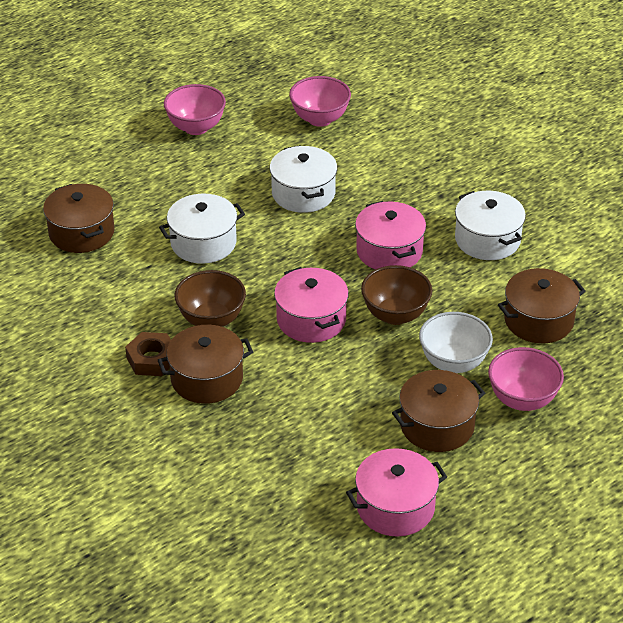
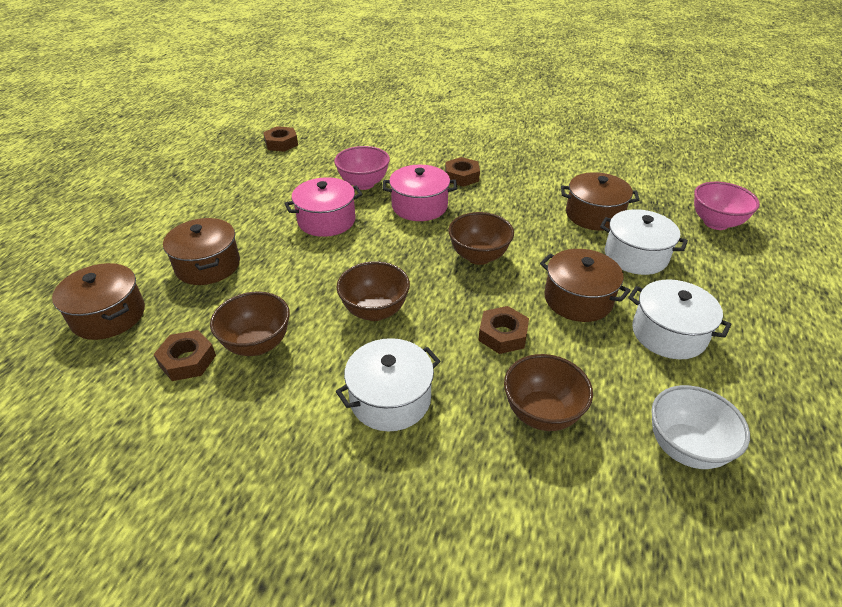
brown bowl: [174,270,246,327] [361,265,432,325] = 2 -> [210,292,290,356] [336,261,410,321] [448,212,514,265] [504,354,593,431] = 4
brown nut: [125,332,171,376] = 1 -> [154,330,216,381] [263,126,298,152] [445,157,480,187] [478,306,529,354] = 4
pink bowl: [164,84,226,135] [289,76,351,127] [488,347,564,411] = 3 -> [334,146,390,190] [694,182,760,230] = 2
pink pot: [274,267,349,343] [346,448,447,536] [355,201,426,270] = 3 -> [284,177,363,237] [383,165,457,221] = 2

